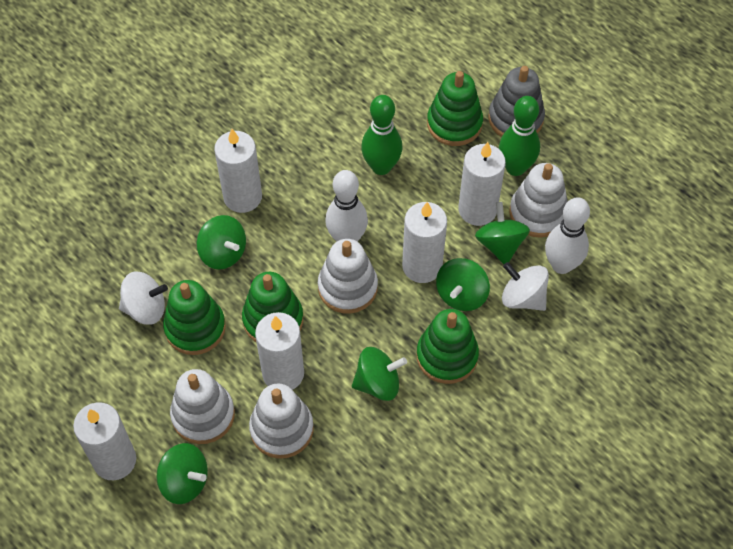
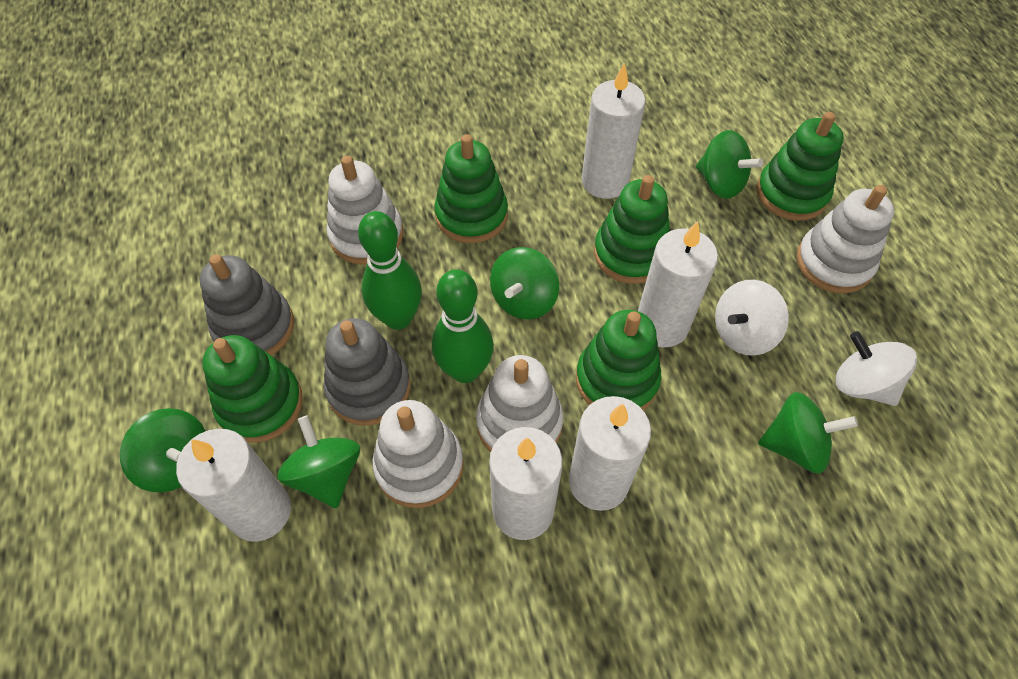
green stacking toy: [163,280,226,355] [242,272,303,342] [416,309,479,384] [427,71,483,146] = 4 -> [202,335,303,443] [434,134,508,243] [576,310,662,410] [594,175,670,284] [757,112,843,221] = 5
grey stacking toy: [488,66,545,137] = 1 -> [199,254,294,355] [324,318,411,426] = 2
white bowling pin: [325,170,368,241] [545,197,590,274] = 2 -> none = 0

